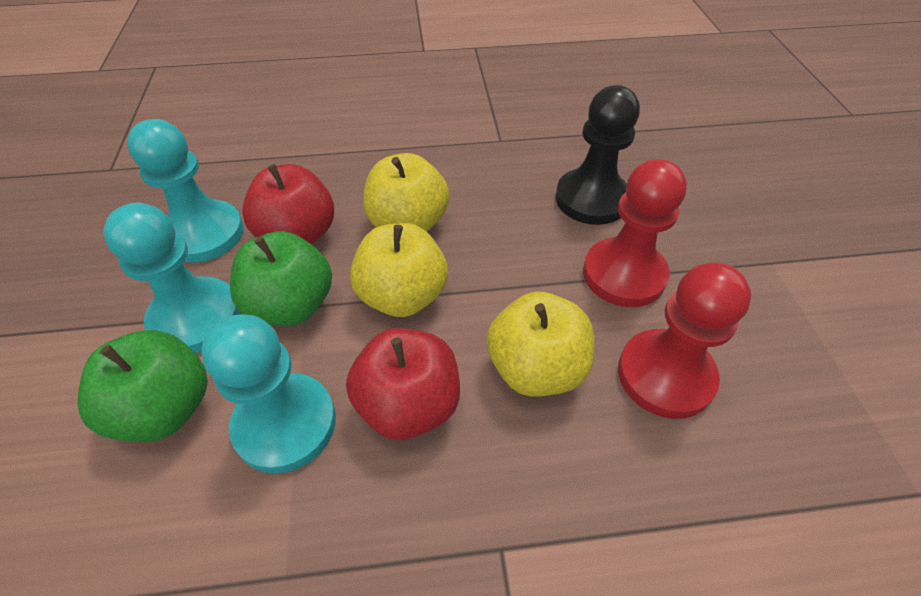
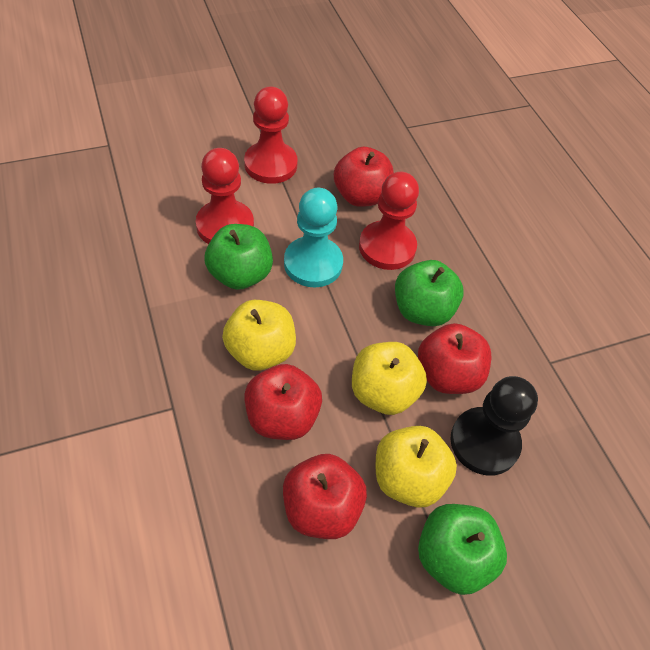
green apple: [78,330,208,442] [230,231,332,326] = 2 -> [205,224,273,290] [395,260,464,326] [418,504,507,595] = 3
red apple: [242,164,334,244] [346,328,460,440] = 2 -> [244,364,322,440] [283,454,367,539] [334,147,394,207] [418,323,491,394] = 4
red pawn: [583,159,687,307] [618,262,751,419] = 2 -> [196,148,254,244] [244,86,298,184] [359,172,419,270] = 3
turquoise pawn: [103,203,240,353] [127,119,244,263] [201,315,336,473] = 3 -> [284,188,343,287] = 1

